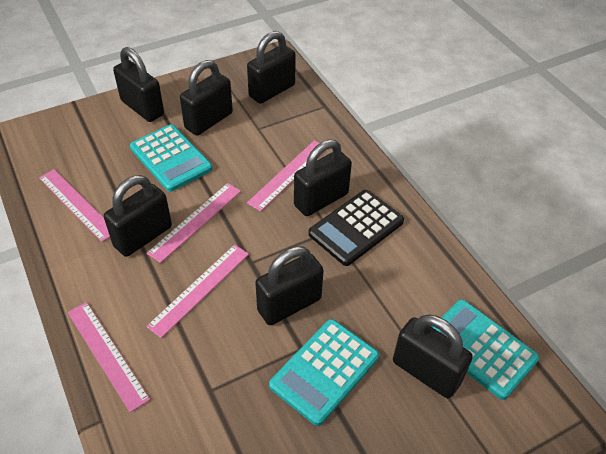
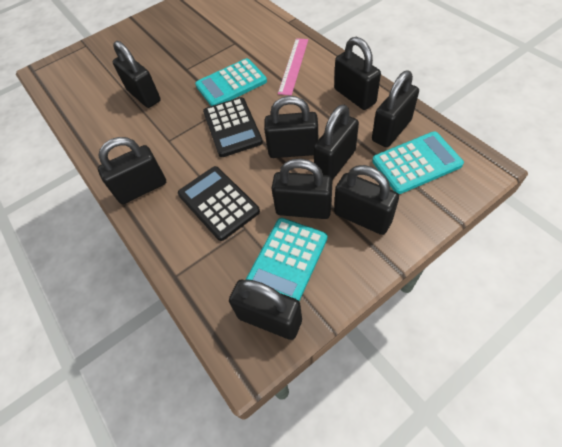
black calculator: [309,190,404,266] = 1 -> [178,166,260,241] [203,97,263,157] = 2
black padlock: [104,175,172,257] [113,47,164,122] [180,60,233,135] [247,31,296,104] [255,246,324,325] [294,139,352,216] [393,314,473,398] = 7 -> [98,137,166,204] [113,41,161,108] [229,279,302,340] [264,96,318,158] [272,159,332,219] [314,104,359,180] [334,37,381,110] [334,165,399,235] [372,71,419,147] = 9
pink ruler: [39,169,110,242] [68,302,150,413] [146,244,249,338] [147,183,241,263] [247,140,320,212] = 5 -> [278,38,308,95] = 1

